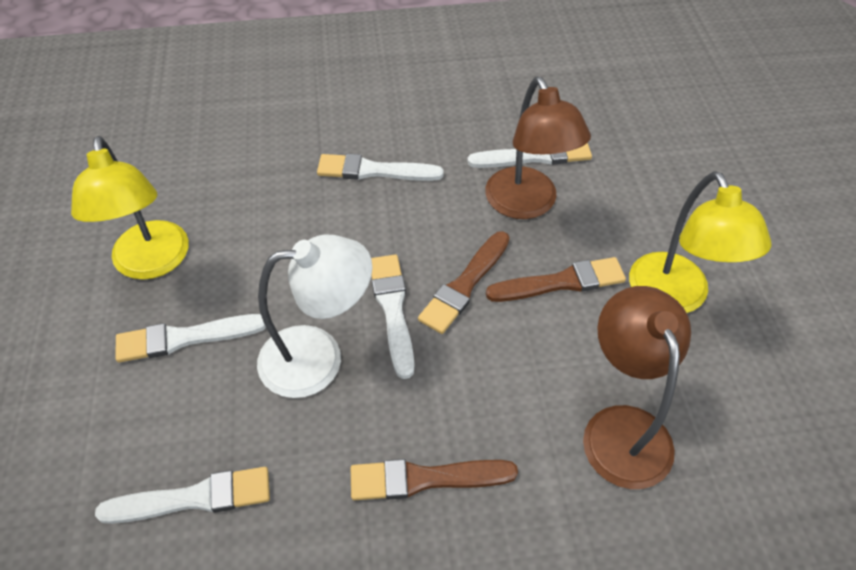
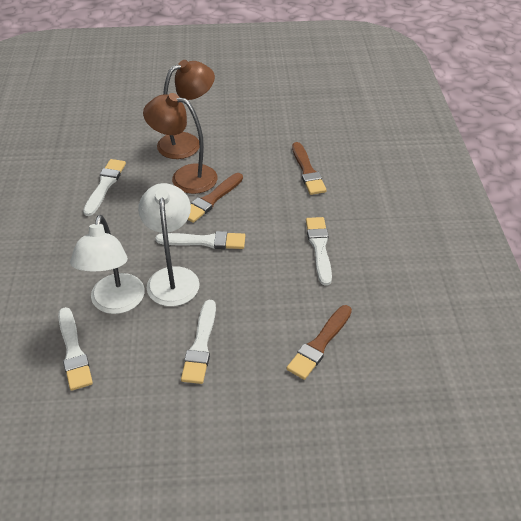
white lamp: [257,235,372,398] = 1 -> [70,215,145,314] [138,183,200,306] = 2
yellow lamp: [71,136,189,280] [629,171,771,313] = 2 -> none = 0

